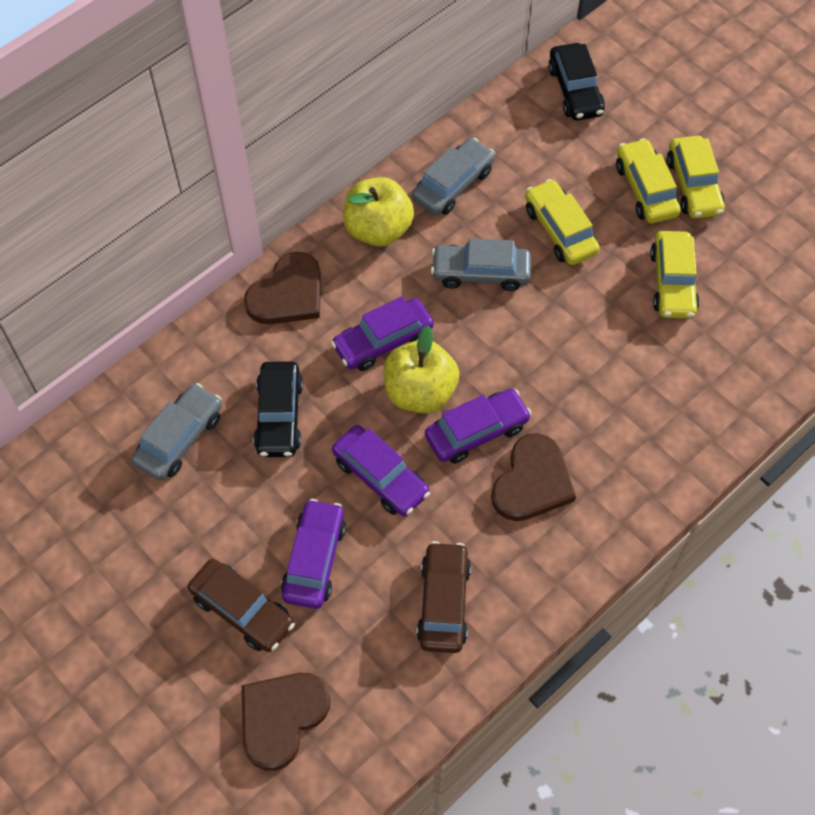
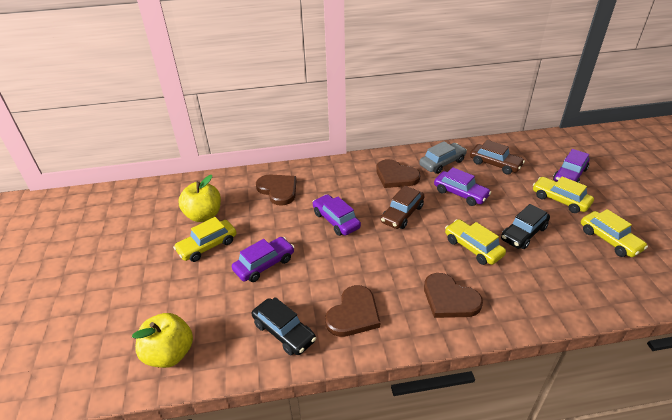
brown heart: [242,673,330,771] [244,252,321,325] [491,433,576,521] = 3 -> [256,174,296,206] [325,285,380,337] [376,159,420,188] [424,273,483,318] = 4
grey car: [131,383,222,481] [412,138,495,215] [431,238,531,291] = 3 -> [419,141,467,174] = 1

